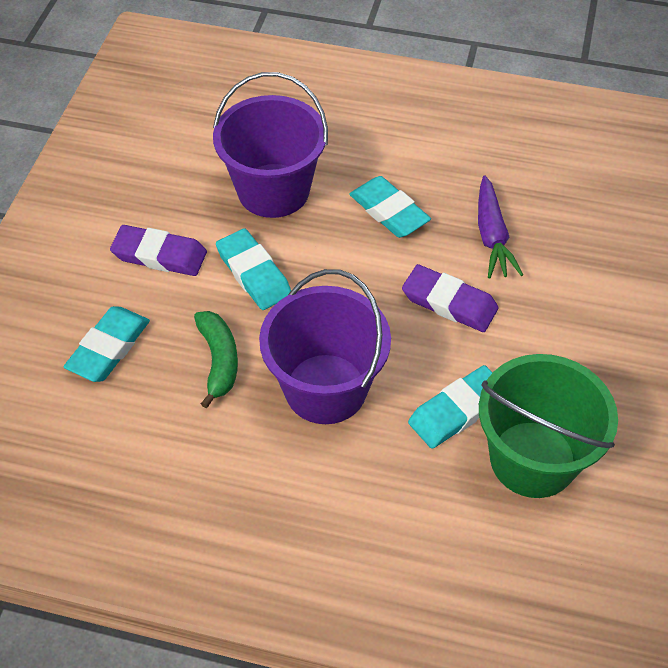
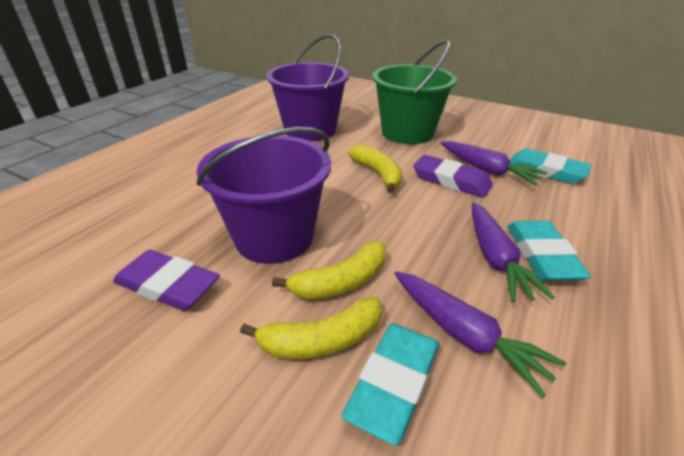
green banana: [194,311,238,408] = 1 -> none = 0
purple carrot: [478,175,523,278] = 1 -> [395,271,566,398] [441,141,548,185] [472,202,554,302] = 3
turquoise eraser: [63,306,150,382] [216,228,291,310] [349,176,431,238] [408,365,493,449] = 4 -> [341,323,439,446] [508,221,591,281] [510,148,592,184] = 3
yellow banana: none = 0 -> [240,297,382,359] [272,241,386,299] [348,145,402,193] = 3

